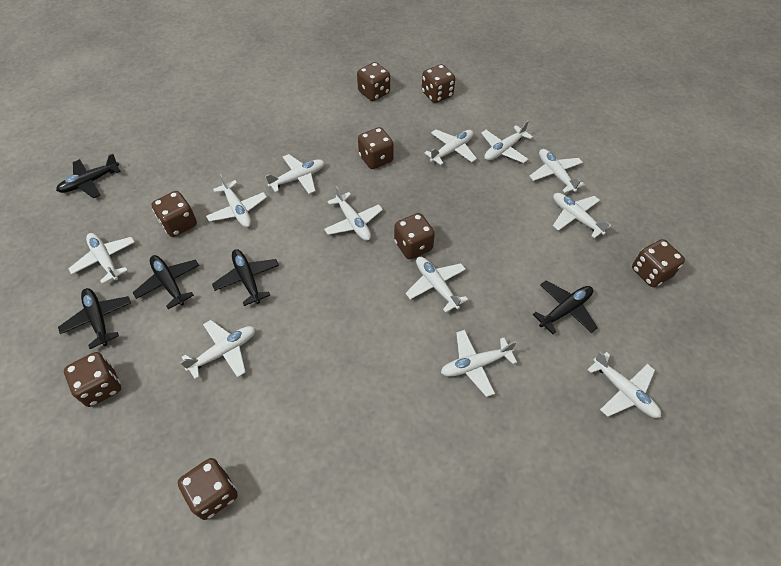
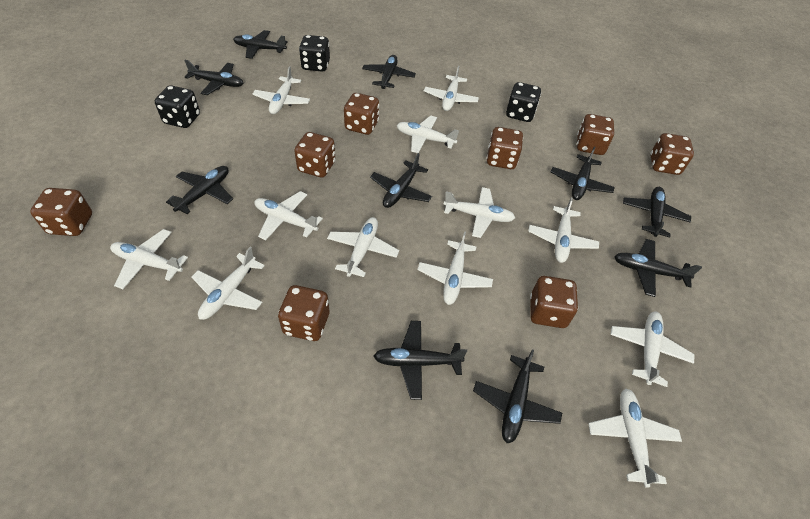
black dice: none = 0 -> [155,85,200,128] [299,35,330,72] [506,82,541,122] = 3
black plane: [56,154,121,199] [58,288,131,349] [133,255,199,309] [212,249,279,306] [532,280,598,334] = 5 -> [166,166,233,214] [184,60,243,95] [233,30,288,59] [362,55,416,89] [370,153,432,208] [374,321,467,400] [473,349,562,443] [551,147,615,200] [614,239,702,297] [623,187,691,238] = 10

